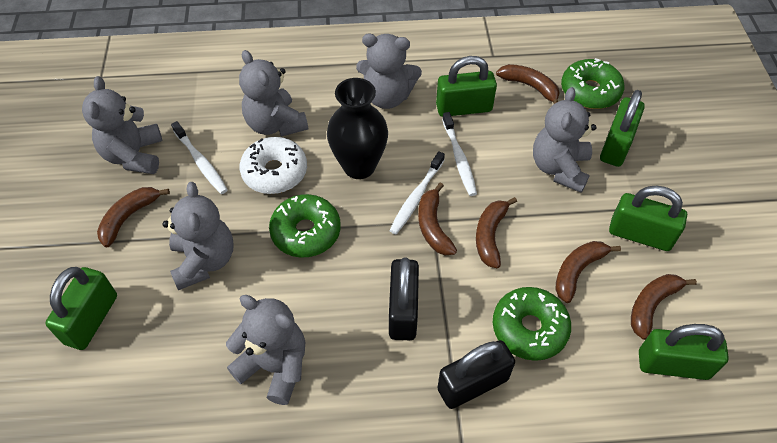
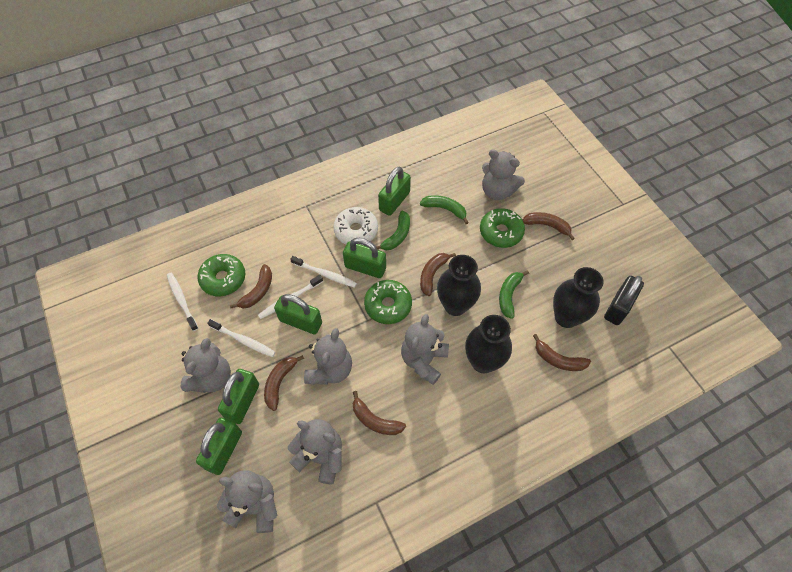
black padlock: [389,258,419,340] [437,340,515,409] = 2 -> [604,276,644,325] = 1
black vase: [327,78,388,179] = 1 -> [437,255,481,316] [465,315,512,373] [553,267,604,328] = 3
green banana: none = 0 -> [376,211,410,250] [420,195,469,224] [499,270,529,319] = 3
white toothbrush: [171,121,228,194] [389,151,445,234] [442,112,477,196] = 3 -> [167,273,198,331] [208,319,275,357] [258,275,323,319] [290,256,357,288] = 4

